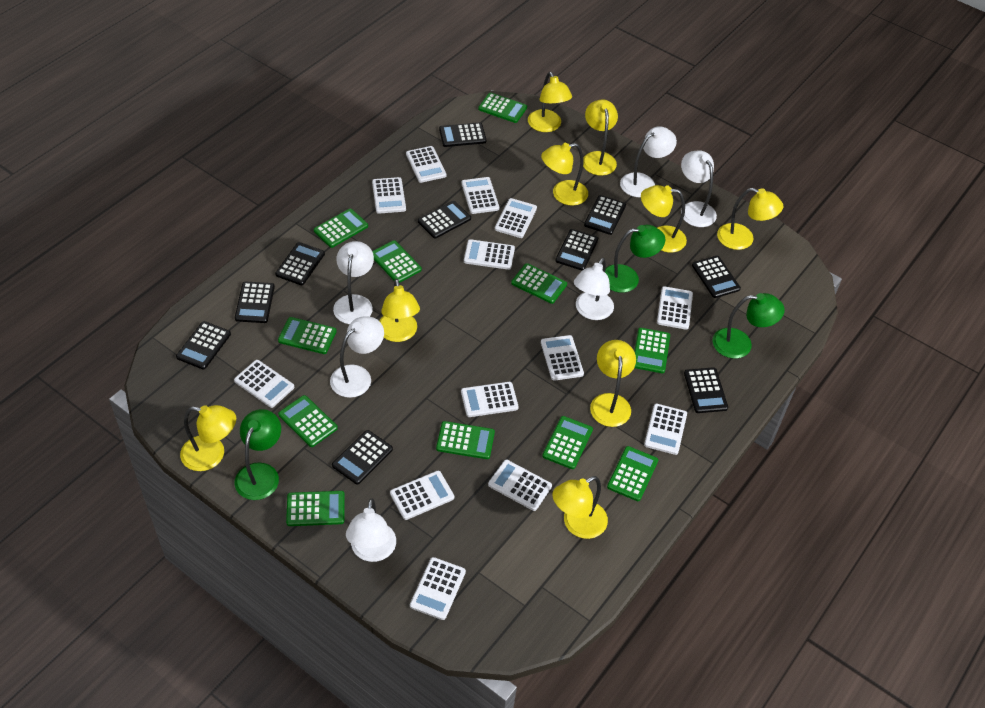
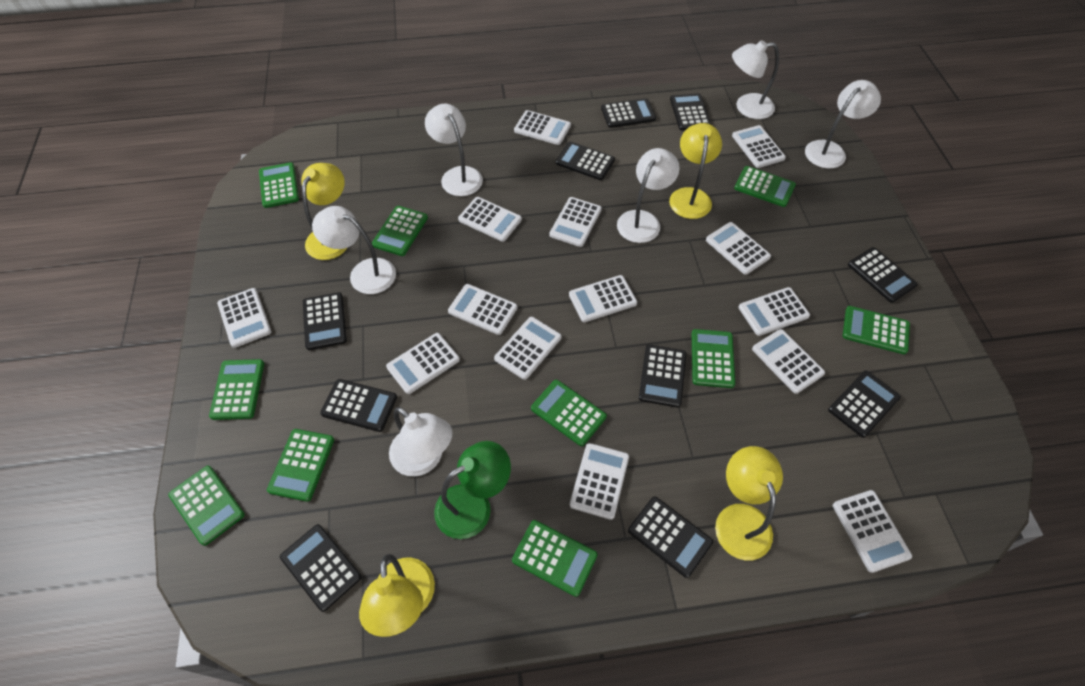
green calculator: [278,317,337,354] [278,395,338,447] [286,491,345,526] [314,209,368,248] [372,240,422,283] [436,421,495,459] [478,92,527,123] [511,263,567,304] [542,416,593,469] [607,446,658,501] [634,328,670,373] = 11 -> [168,466,245,546] [209,359,264,420] [259,162,299,208] [267,429,334,502] [372,206,428,256] [512,520,598,597] [531,380,607,446] [692,329,735,388] [734,166,796,207] [843,306,910,354] = 10
green lamp: [235,409,281,500] [605,225,665,293] [712,293,785,358] = 3 -> [434,441,511,539] = 1
white calculator: [234,360,294,408] [372,177,406,214] [390,471,454,520] [406,146,447,183] [410,557,466,620] [461,177,499,214] [461,382,519,417] [464,239,515,270] [488,460,552,511] [495,198,537,238] [541,335,584,381] [644,404,687,455] [657,286,693,330] = 13 -> [217,288,272,348] [386,333,460,394] [448,284,518,335] [458,197,522,242] [494,317,562,380] [514,110,571,145] [549,197,602,247] [569,275,637,322] [570,443,629,520] [706,222,771,275] [732,125,786,168] [739,287,810,336] [752,329,825,394] [833,490,912,573] = 14
yellow lamp: [180,405,236,471] [379,279,420,342] [528,72,572,132] [541,143,588,206] [552,476,608,539] [583,99,618,176] [590,340,636,427] [641,185,687,253] [717,188,783,250] = 9 -> [301,163,347,260] [359,554,435,637] [669,123,722,219] [715,446,783,560] = 4

